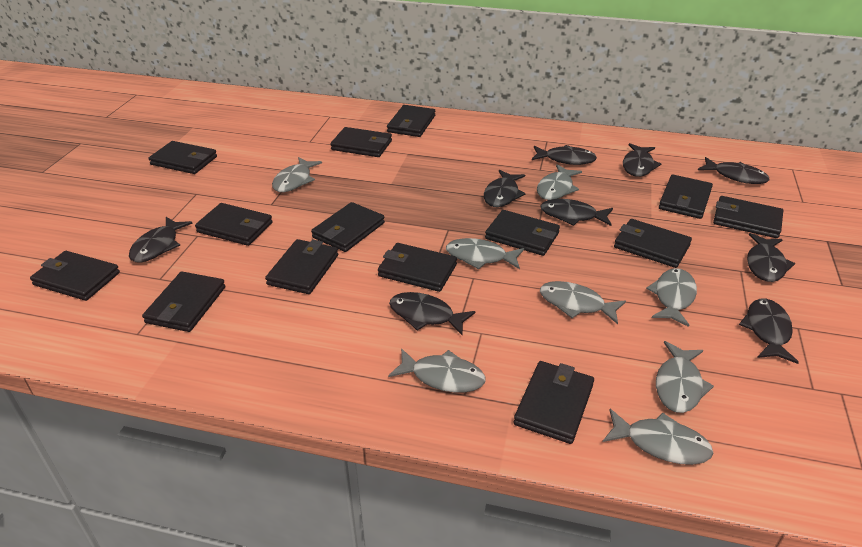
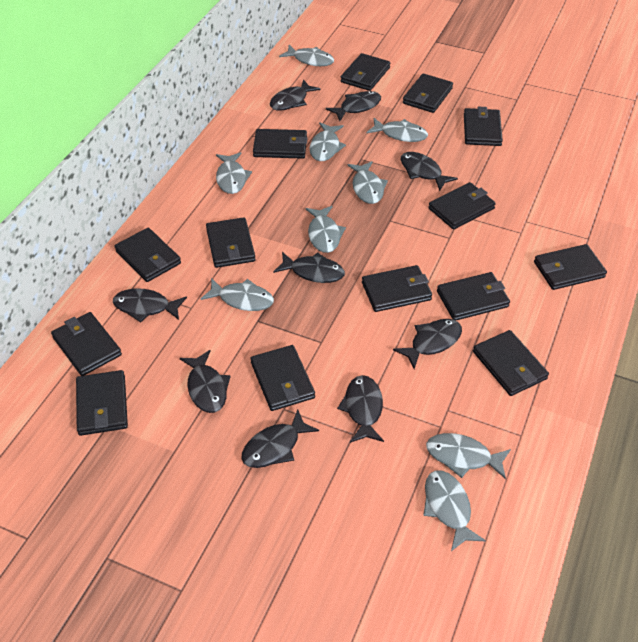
grey fish: [272,157,322,192] [388,348,486,393] [446,238,524,269] [537,164,582,200] [540,281,626,324] [603,409,713,465] [646,268,697,327] [656,341,714,413] = 8 -> [201,278,274,311] [216,152,252,194] [279,45,334,66] [305,206,346,253] [309,122,346,161] [347,161,388,204] [367,118,428,142] [423,470,486,551] [426,433,511,479] = 9

